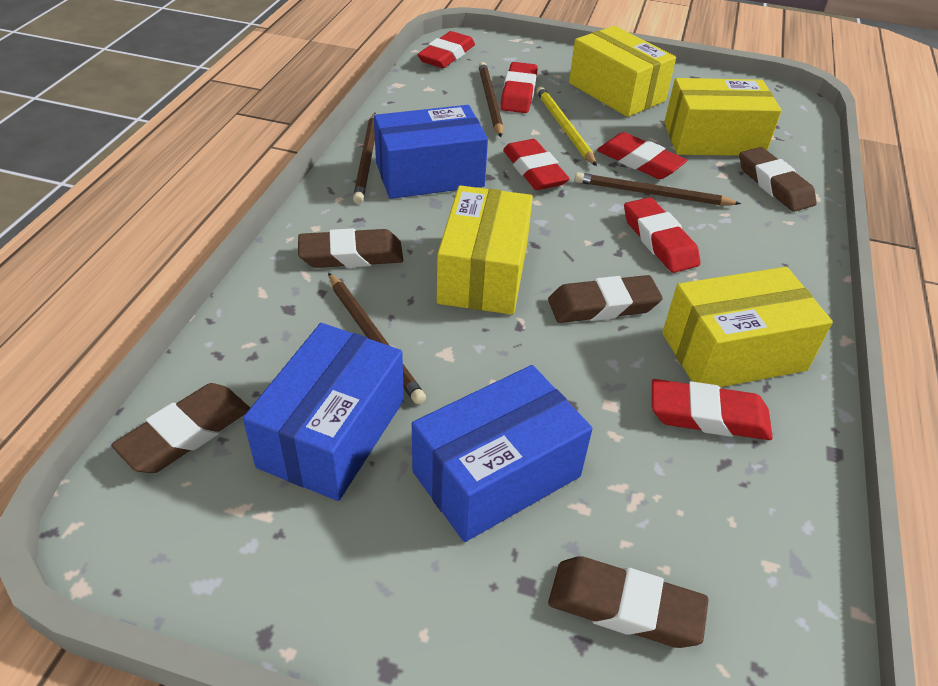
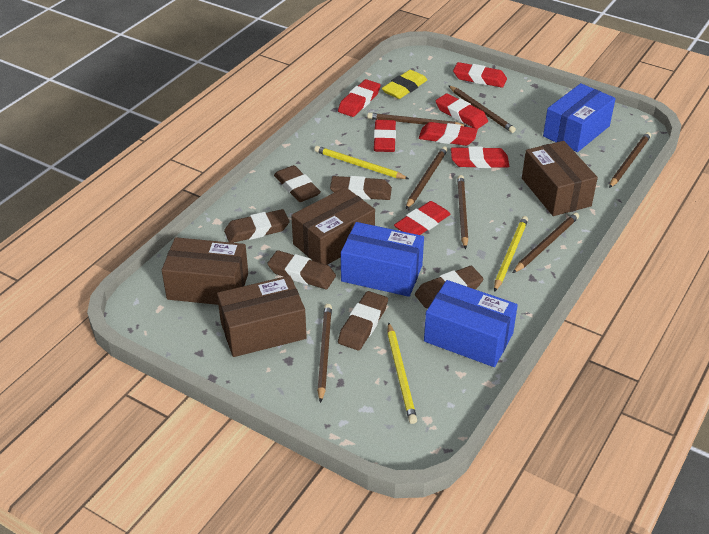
brown box: none = 0 -> [162,237,248,305] [217,276,307,357] [291,187,375,265] [522,141,598,216] = 4
brown eraser: [111,383,250,473] [298,228,403,268] [548,275,663,323] [548,556,709,648] [739,147,817,212] = 5 -> [224,209,289,243] [267,250,336,289] [274,165,321,202] [330,176,392,200] [338,291,388,350] [415,266,483,308] = 6
brown pencil: [328,273,426,404] [353,113,376,204] [479,62,503,137] [575,172,741,205] = 4 -> [317,304,332,403] [367,113,467,127] [406,146,448,209] [448,85,516,133] [457,175,468,249] [513,212,579,273] [609,132,651,188] = 7
red eraser: [417,31,475,68] [500,62,538,113] [503,139,570,190] [597,132,687,179] [624,197,700,273] [652,379,773,440] = 6 -> [338,79,381,117] [374,120,396,152] [394,201,450,235] [419,122,478,146] [436,93,488,129] [451,146,509,168] [453,62,507,88] = 7
yellow box: [437,185,533,315] [569,26,676,117] [662,267,833,387] [664,78,782,156] = 4 -> none = 0
yellow eraser: none = 0 -> [382,70,427,99] = 1
yellow pencil: [536,86,597,166] = 1 -> [315,146,409,179] [387,322,417,424] [494,216,528,292] = 3

